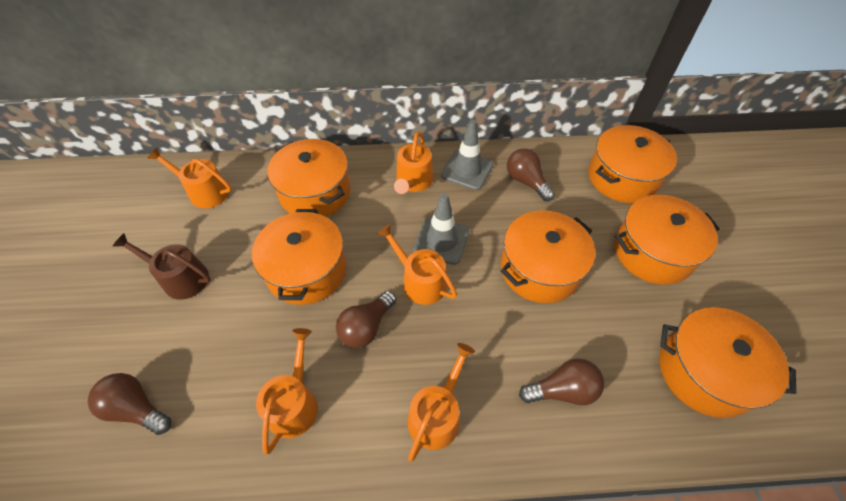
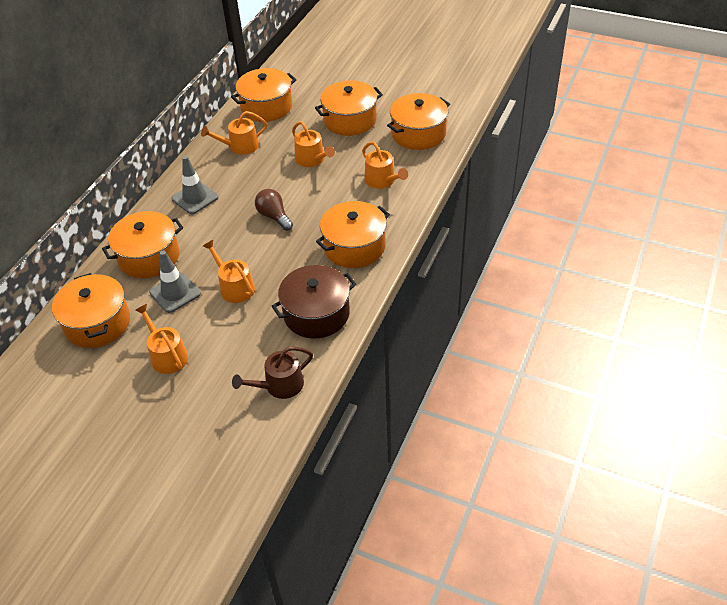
brown light bulb: [87,373,172,435] [336,291,397,348] [507,148,555,201] [519,358,604,405] = 4 -> [255,189,293,231] = 1
brown pot: none = 0 -> [272,265,356,338] = 1

